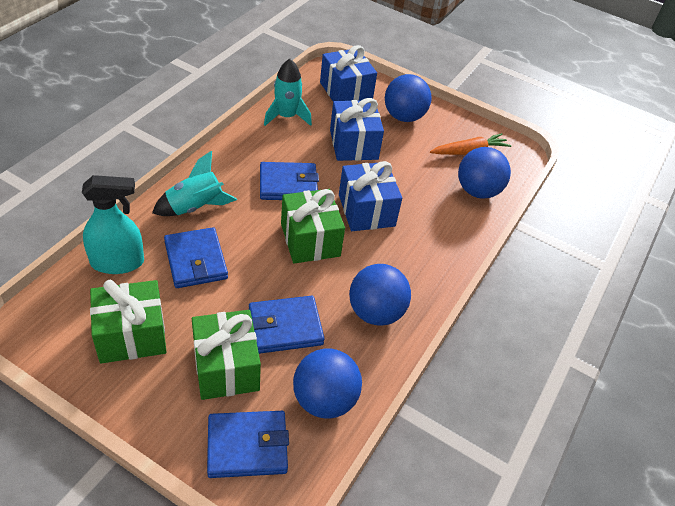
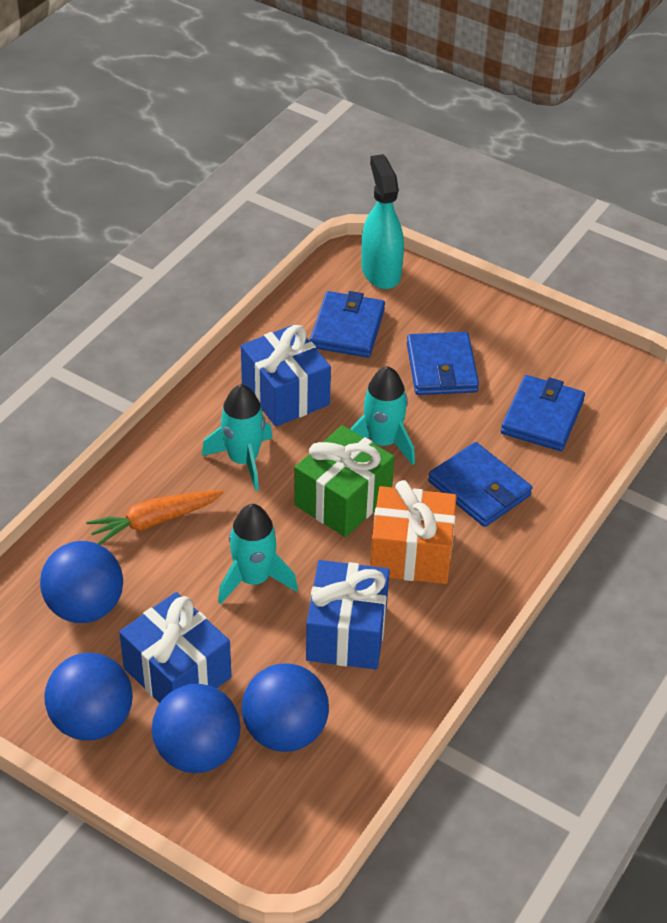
green gift: [90,279,166,364] [192,310,261,400] [281,189,345,264] = 3 -> [294,425,394,537] = 1
orange gift: none = 0 -> [370,480,457,584] = 1
turquoise rocket: [152,151,237,216] [264,59,312,126] = 2 -> [202,384,273,491] [218,504,298,605] [350,366,415,465] = 3

